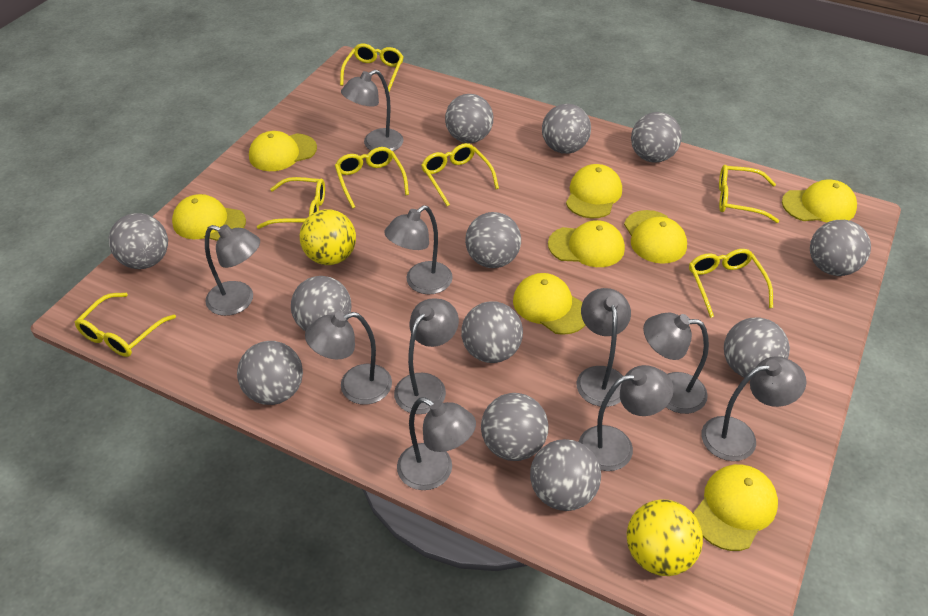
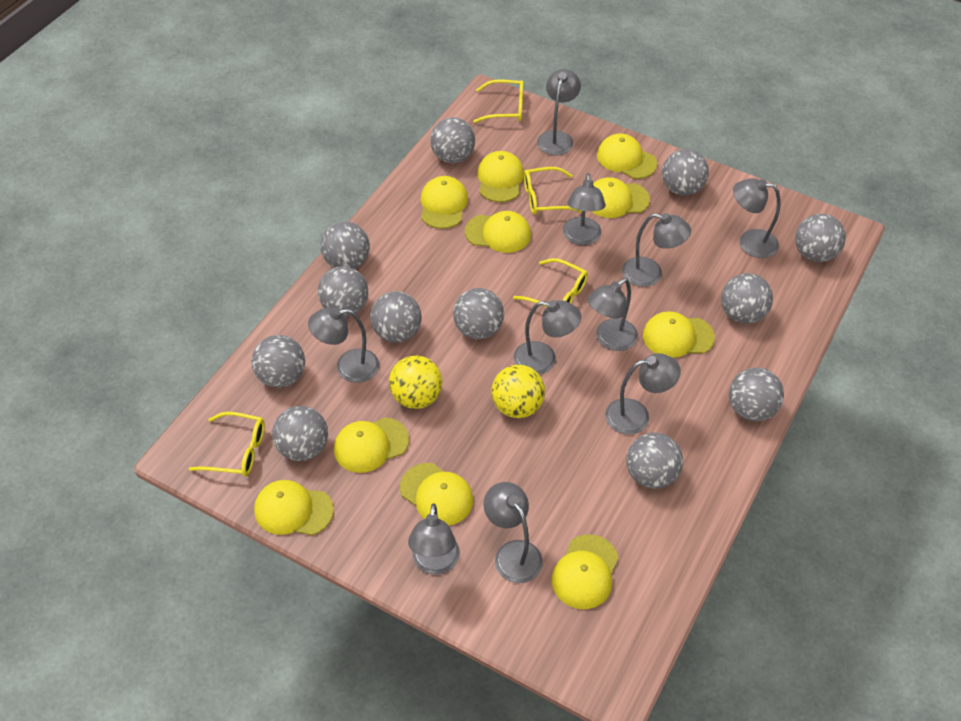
yellow cap: [172,194,246,241] [249,131,317,171] [513,273,585,335] [548,220,625,267] [566,164,622,218] [624,210,687,264] [693,464,778,551] [782,179,857,223] = 8 -> [254,480,334,535] [334,417,409,473] [400,463,473,525] [421,176,468,229] [465,211,531,253] [477,151,524,202] [552,534,619,609] [591,177,650,218] [597,134,657,179] [643,311,715,358] = 10
yellow glasses: [75,293,176,357] [257,177,325,229] [335,147,409,209] [340,44,404,92] [421,143,499,206] [689,249,773,318] [719,165,779,223] = 7 -> [189,412,265,476] [473,79,524,123] [513,258,588,307] [524,167,582,215] = 4

